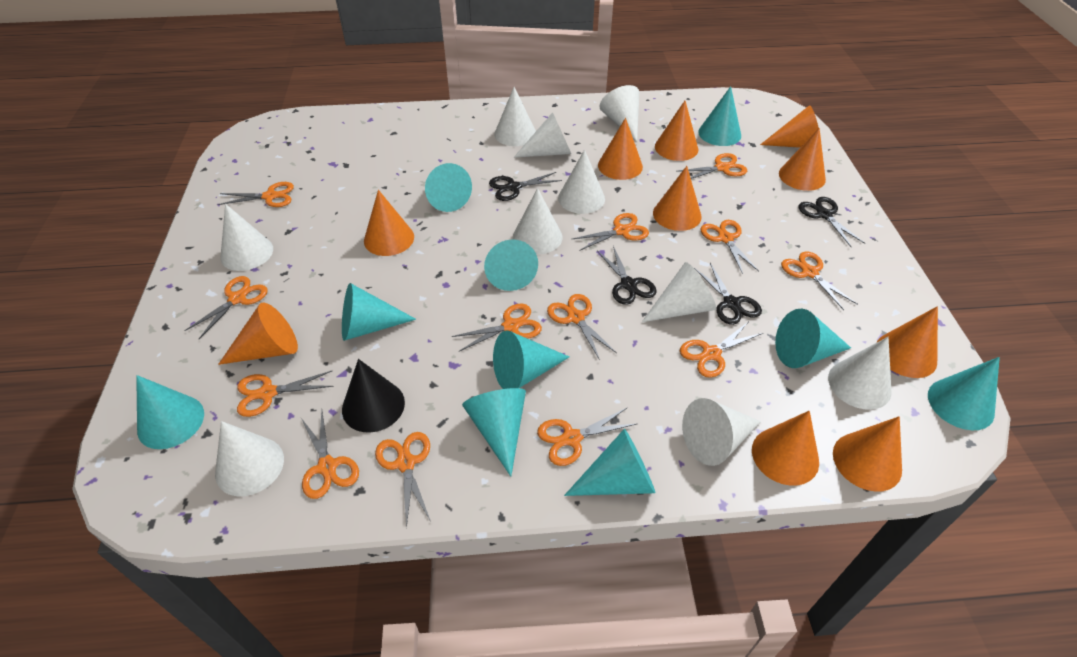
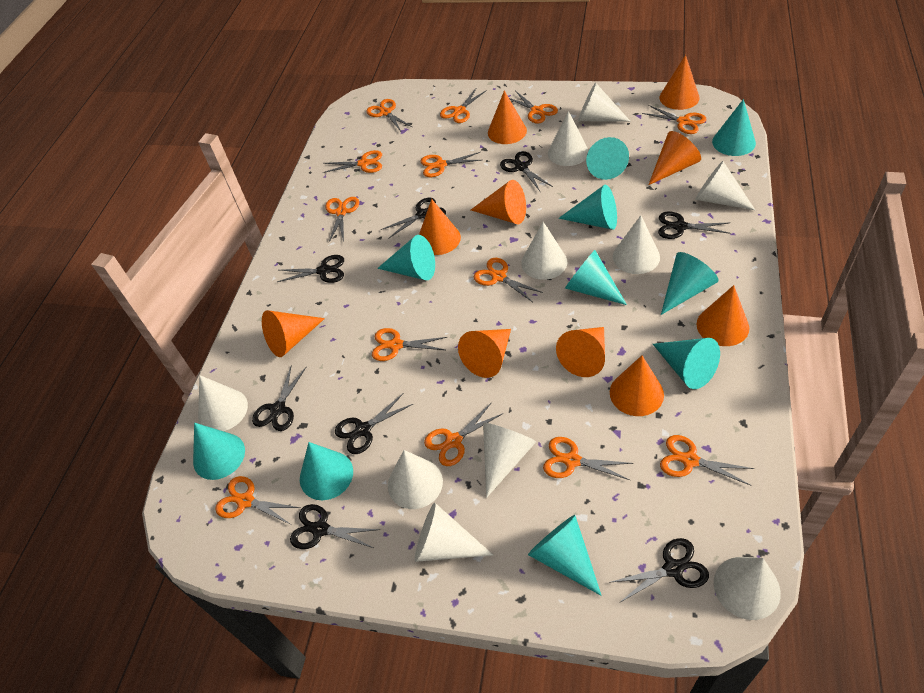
black cone: [342,359,405,432] = 1 -> none = 0
black scissors: [489,172,562,201] [597,246,657,305] [694,263,762,325] [799,197,865,247] = 4 -> [252,367,306,431] [277,255,344,283] [290,504,380,549] [335,393,413,454] [381,198,446,239] [500,151,553,191] [609,538,709,603] [658,212,731,239] = 8

